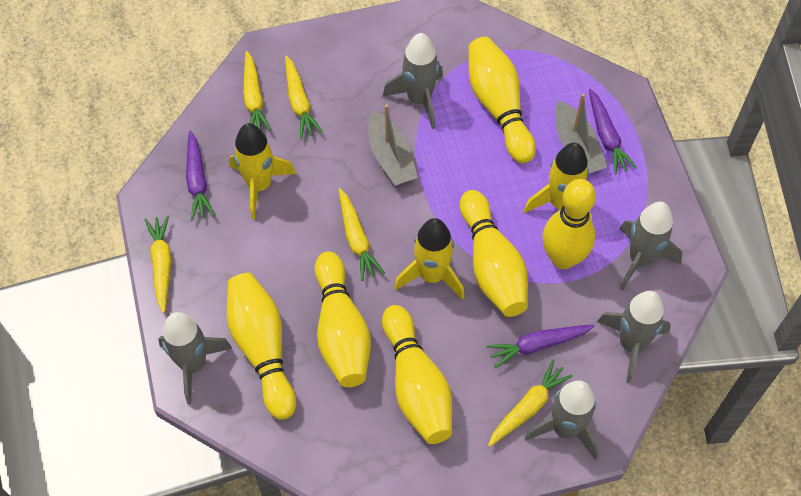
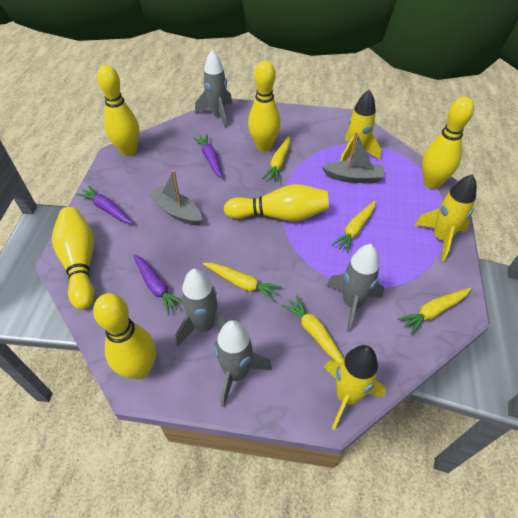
grey rocket: [158,312,232,404] [383,33,443,129] [524,380,599,460] [597,291,671,383] [620,202,682,290] = 5 -> [175,269,228,347] [195,50,232,128] [215,320,272,407] [327,244,384,332] = 4

